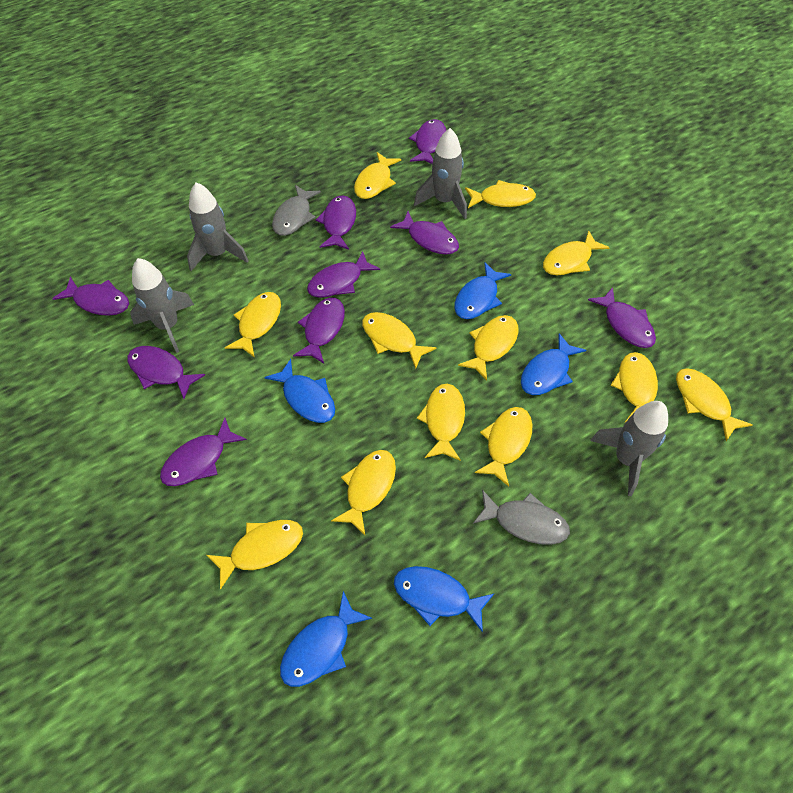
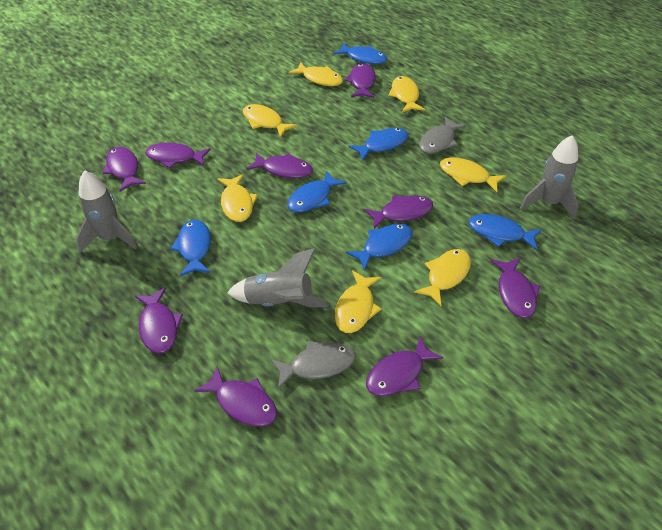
blue fish: [264,359,335,423] [280,591,372,687] [394,566,494,632] [454,263,511,319] [521,333,586,395] = 5 -> [170,219,211,276] [287,170,346,212] [333,43,387,64] [346,224,412,270] [349,128,409,161] [469,214,542,250] = 6
grey rocket: [130,258,194,353] [187,182,248,271] [414,128,467,219] [590,401,668,496] = 4 -> [76,170,137,252] [227,248,328,307] [520,135,579,219] = 3
yellow fish: [206,520,303,590] [225,292,281,358] [331,450,396,535] [354,152,401,199] [362,312,436,369] [417,384,465,461] [458,315,519,380] [465,180,536,208] [475,407,533,486] [543,230,610,275] [611,352,658,423] [676,368,752,441] = 12 -> [217,174,258,222] [243,104,297,138] [289,62,343,86] [335,270,382,333] [388,76,425,112] [414,249,471,306] [440,158,506,192] = 7

